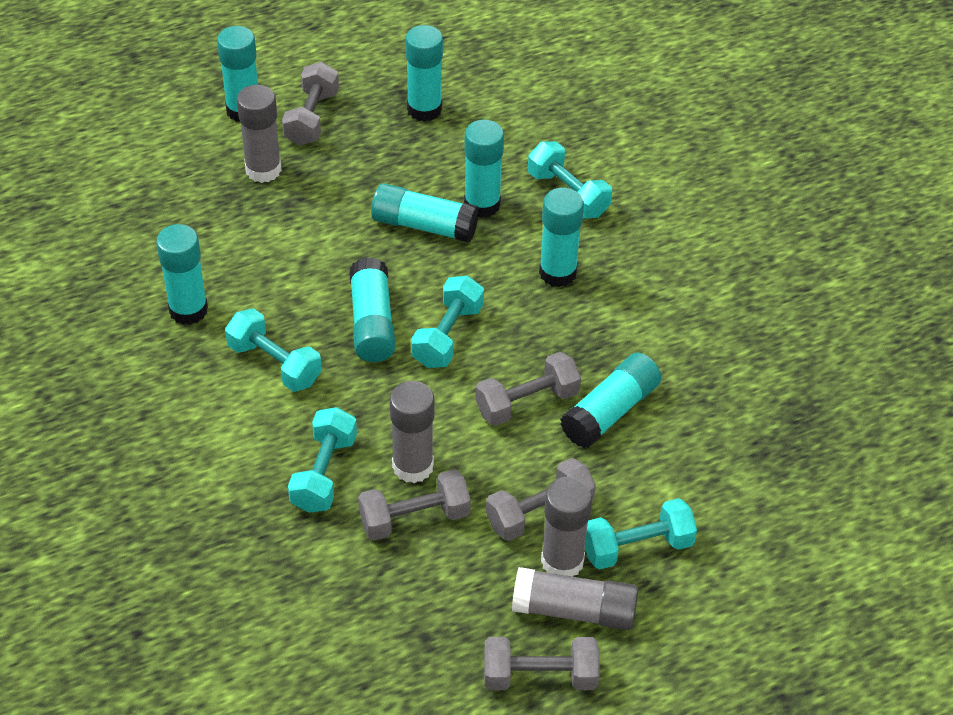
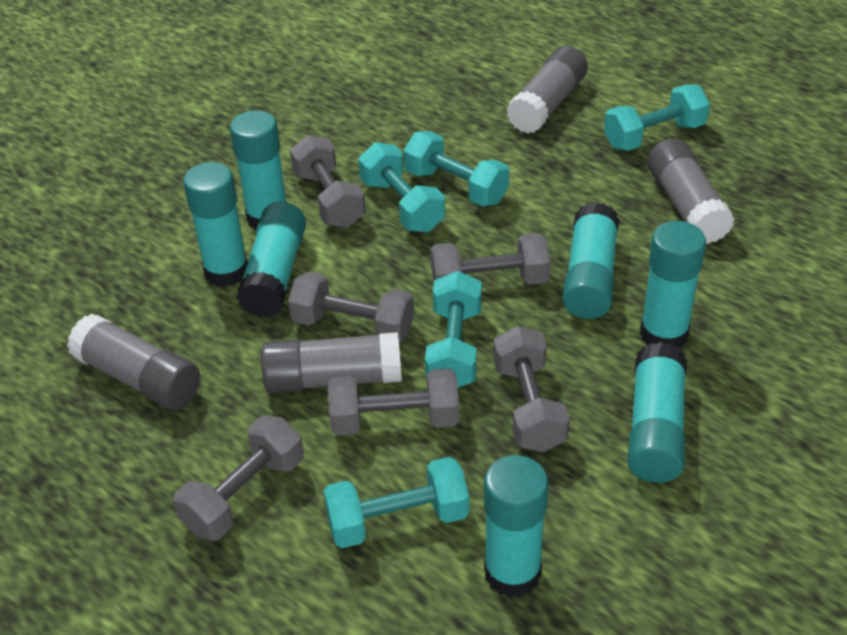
grey dumbbell: [282,62,339,146] [358,469,471,540] [475,352,581,426] [484,637,600,690] [486,458,596,541] = 5 -> [173,416,304,541] [288,271,414,342] [290,135,365,228] [328,368,459,435] [430,233,551,285] [493,326,569,452] = 6
turquoise glue stick: [156,224,208,325] [217,26,258,122] [349,257,396,362] [371,183,479,243] [405,25,443,122] [464,119,504,218] [539,188,584,287] [560,353,661,448] = 8 -> [183,162,248,287] [230,110,287,230] [236,202,306,317] [484,455,549,598] [563,202,619,319] [627,342,687,483] [640,221,706,348] = 7

